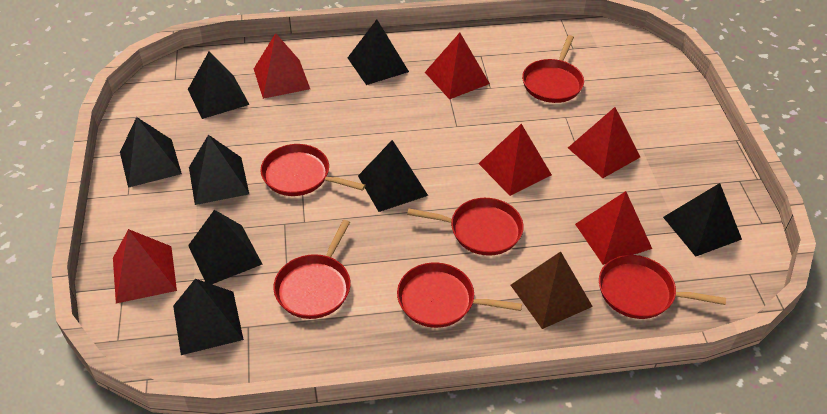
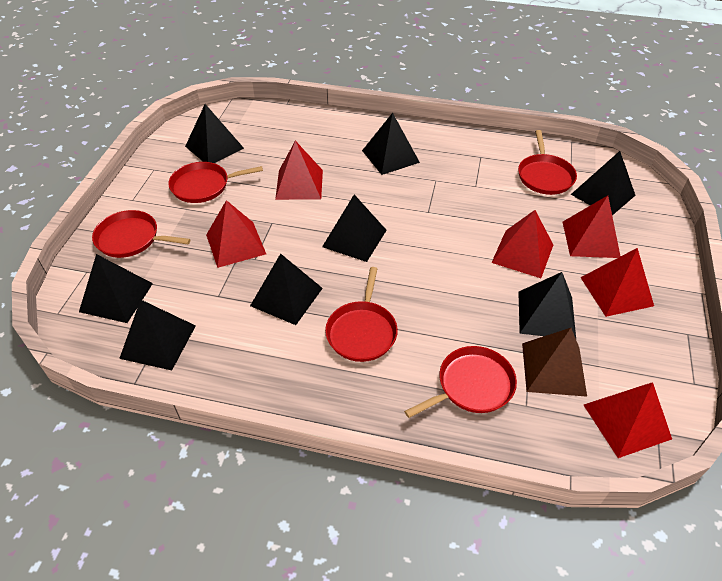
red pan: [260,144,366,196] [273,220,351,319] [397,262,522,328] [407,198,524,256] [522,35,584,103] [599,255,726,319] = 6 -> [92,210,191,258] [168,162,263,203] [325,267,398,362] [404,346,517,418] [518,130,577,195] = 5

